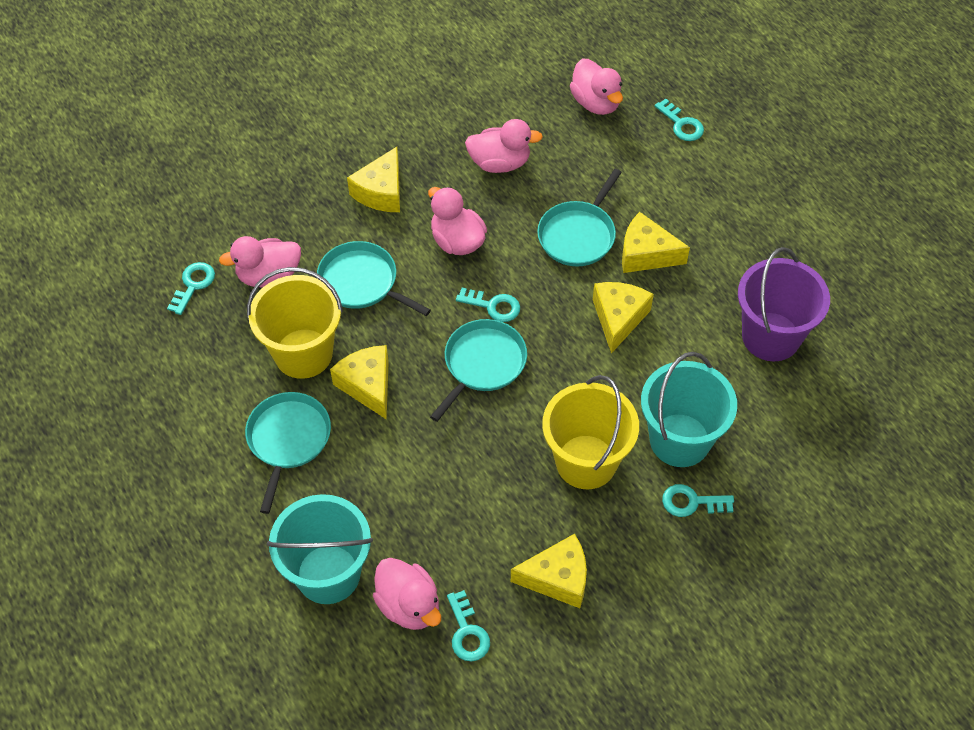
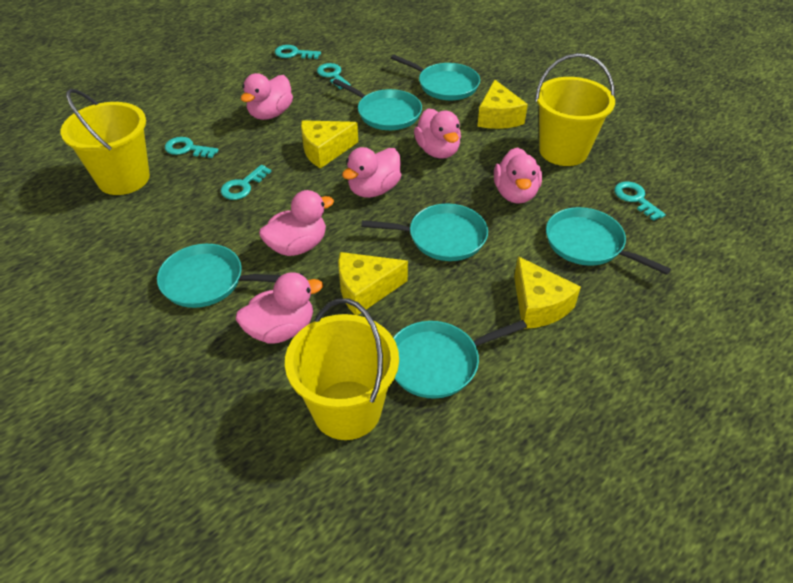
pink duck: [219,236,301,288] [373,558,441,630] [428,187,487,255] [465,119,543,173] [570,59,623,115] = 5 -> [236,272,323,344] [241,73,293,120] [259,190,334,256] [342,147,402,198] [414,108,461,159] [494,147,542,204] = 6
purple bucket: [738,247,830,361] = 1 -> none = 0
turquoise bucket: [267,494,373,604] [641,352,737,467] = 2 -> none = 0
turquoise pan: [245,392,331,514] [317,241,431,316] [430,319,527,422] [537,169,622,266] = 4 -> [157,244,281,308] [332,79,422,130] [361,204,488,261] [391,55,480,100] [393,320,527,399] [546,207,671,275] = 6
yellow bucket: [247,267,343,379] [542,375,639,489] = 2 -> [61,89,150,195] [285,298,399,440] [535,53,615,166] = 3
yellow cheese: [330,345,389,420] [347,147,400,212] [511,534,587,608] [593,282,654,354] [622,212,690,273] = 5 -> [301,120,358,169] [338,252,408,315] [477,79,528,129] [514,256,581,329] = 4

